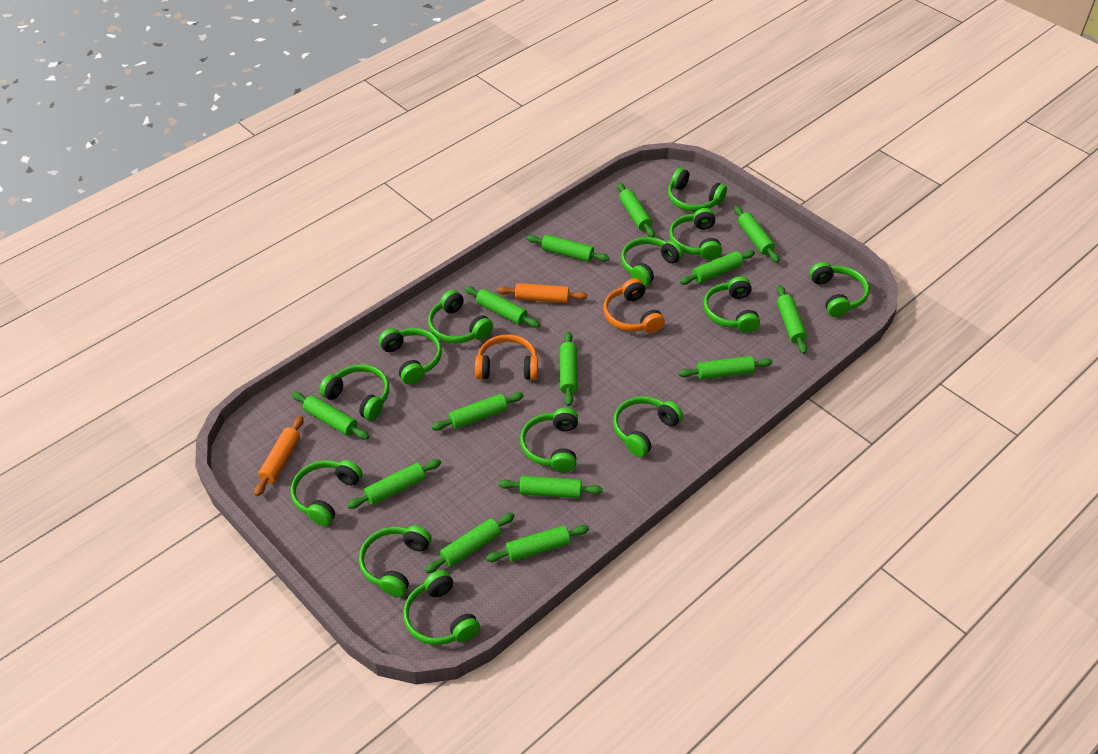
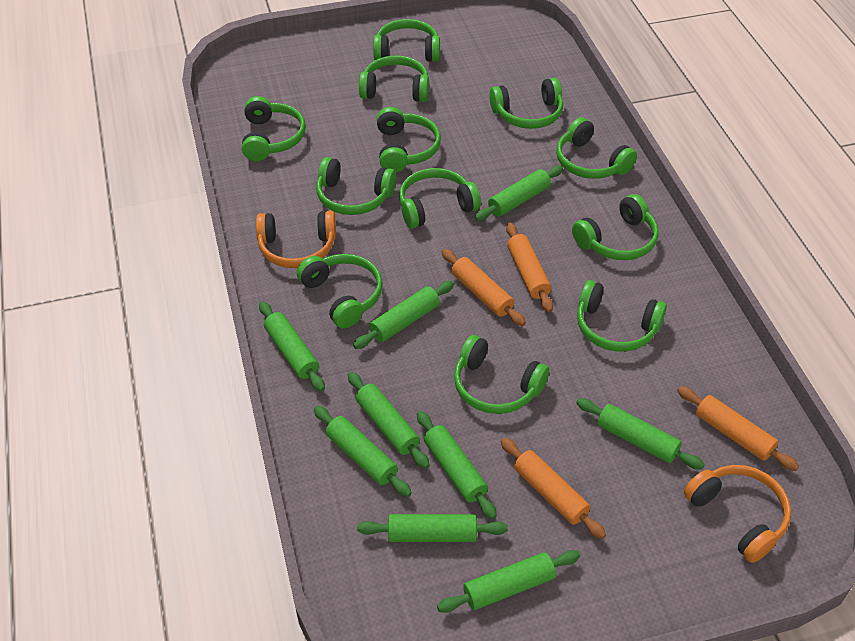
green headphones: [291,460,363,526] [319,364,389,421] [359,525,432,597] [379,328,442,384] [403,570,480,645] [428,290,493,343] [520,408,578,473] [613,396,683,457] [621,237,683,286] [668,168,727,212] [669,208,722,260] [704,276,760,333] [810,262,869,317] = 13 -> [242,96,306,161] [297,254,383,329] [316,157,396,215] [359,56,429,102] [373,19,440,62] [377,107,441,172] [399,168,481,228] [454,335,549,414] [489,78,563,129] [556,117,637,179] [572,194,659,260] [577,280,667,352] = 12
green rolling pin: [292,392,369,439] [347,459,441,509] [425,513,515,573] [432,392,524,431] [464,286,540,328] [486,525,589,562] [499,476,603,498] [526,235,610,262] [560,331,578,406] [617,182,655,237] [678,356,772,380] [680,250,755,285] [734,206,779,263] [777,285,807,354] = 14 -> [259,301,325,392] [314,406,412,497] [348,372,430,469] [353,281,454,349] [357,514,508,542] [417,411,497,519] [437,550,580,613] [475,166,563,221] [576,398,705,470] = 9
orange rolling pin: [254,416,304,496] [497,283,587,303] = 2 -> [442,249,526,326] [501,438,606,539] [506,223,553,312] [677,386,799,471] = 4

